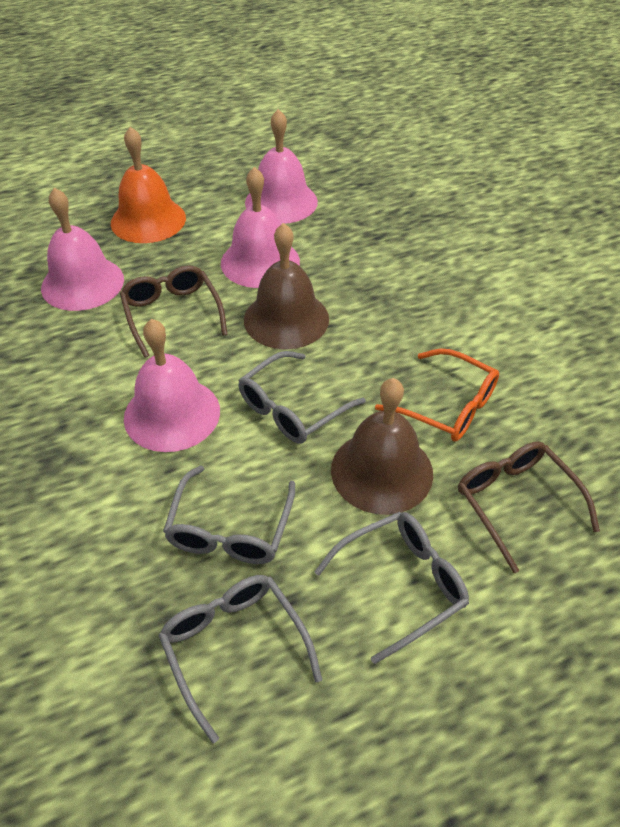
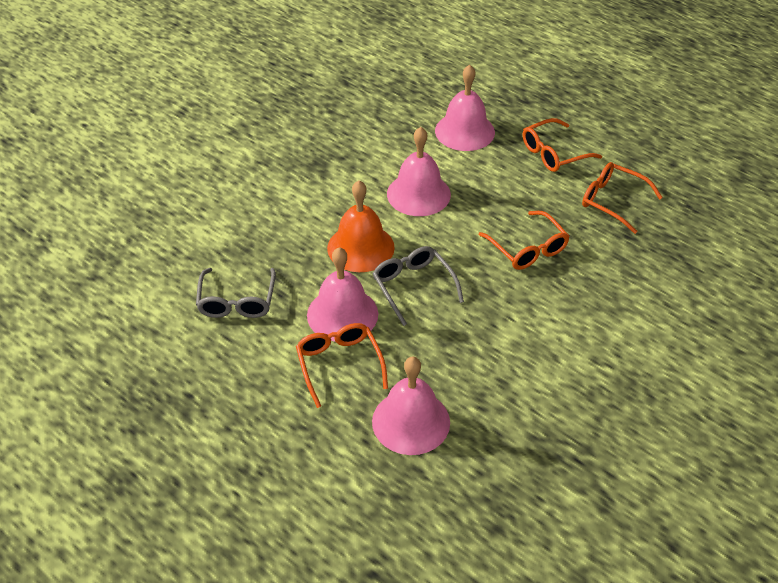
brown bell: [244,223,329,349] [331,378,433,515] = 2 -> none = 0
brown glasses: [120,265,228,358] [458,442,600,573] = 2 -> none = 0
grey glasses: [158,575,322,744] [163,465,295,564] [238,351,366,444] [314,512,469,664] = 4 -> [196,268,276,318] [373,246,464,326] = 2
orange glasses: [375,348,499,442] = 1 -> [296,323,388,408] [479,211,570,270] [523,118,602,172] [582,162,663,234] = 4

